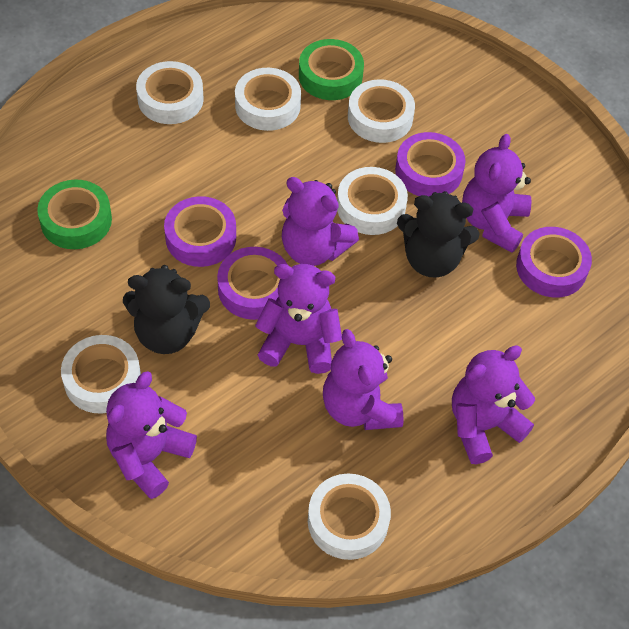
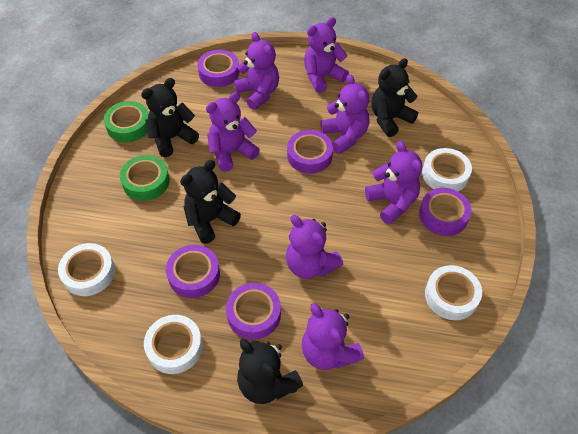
black teddy bear: [123,265,210,354] [397,191,480,278] = 2 -> [141,78,199,157] [180,160,241,244] [237,339,303,404] [371,58,418,137] = 4
purple tape: [164,196,236,267] [217,247,288,320] [395,132,466,196] [516,227,592,298] = 4 -> [166,245,220,298] [197,50,239,87] [226,283,281,339] [287,130,333,173] [419,188,471,236] = 5
purple teddy bear: [106,371,197,499] [255,264,342,374] [282,177,359,266] [323,329,404,430] [452,345,535,464] [462,134,531,253] = 6 -> [206,92,260,172] [234,32,279,110] [286,215,343,279] [302,303,364,370] [304,17,349,93] [321,74,369,154] [365,141,422,225] = 7
white tape: [61,335,141,414] [136,61,204,124] [235,68,301,131] [308,473,391,560] [337,167,408,235] [348,79,415,143] = 6 -> [58,243,115,296] [144,315,203,374] [422,148,472,191] [425,265,482,320] = 4

